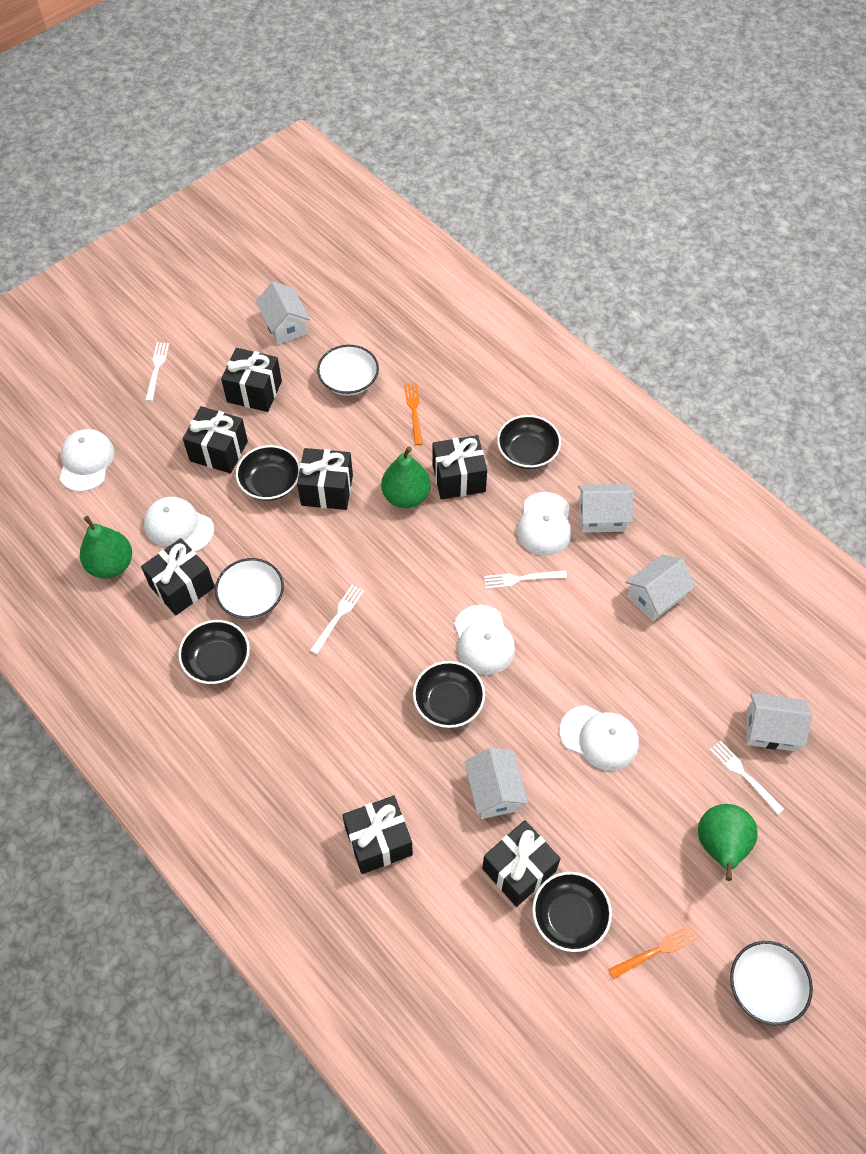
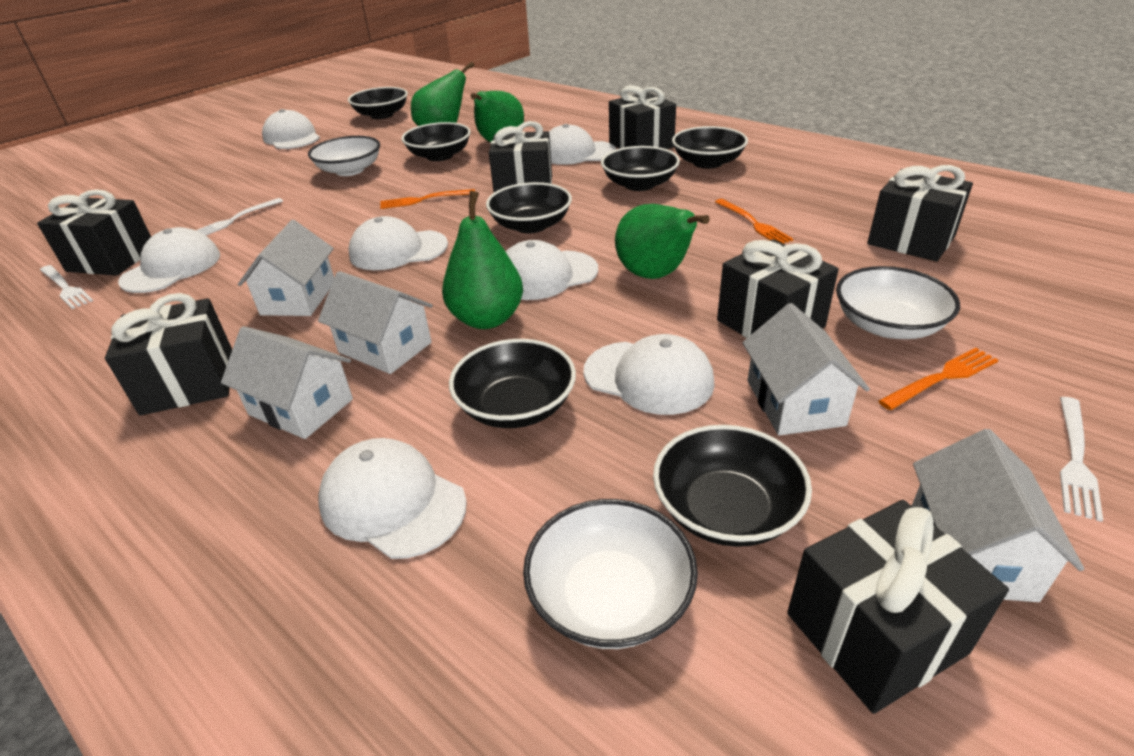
black bowl: [178,620,250,684] [236,445,300,501] [413,661,485,728] [497,415,561,469] [532,872,612,952] = 5 -> [348,87,408,119] [401,122,471,161] [449,339,576,428] [486,182,572,233] [601,146,680,191] [653,425,812,547] [672,126,748,169] = 7
green pear: [80,516,132,579] [381,446,431,508] [698,804,758,881] = 3 -> [411,62,474,126] [442,191,523,329] [471,91,524,142] [615,204,710,279] = 4
orange fork: [404,383,423,445] [608,924,699,979] = 2 -> [380,189,475,209] [715,199,793,244] [878,348,998,410] = 3
white cap: [60,429,114,492] [144,497,214,552] [454,605,515,675] [517,492,571,555] [560,705,639,771] = 5 -> [118,227,220,293] [262,109,320,149] [318,438,467,559] [349,216,448,270] [505,240,598,300] [549,124,616,165] [583,334,715,415] = 7
white fork: [145,342,169,402] [310,585,364,654] [484,570,567,589] [710,740,784,815] = 4 -> [40,265,93,309] [196,198,283,235] [1060,397,1103,522] = 3

